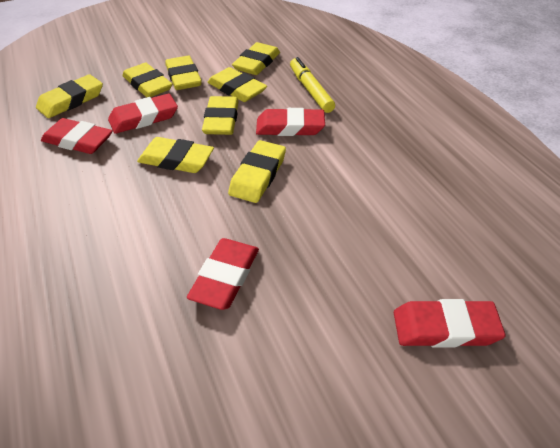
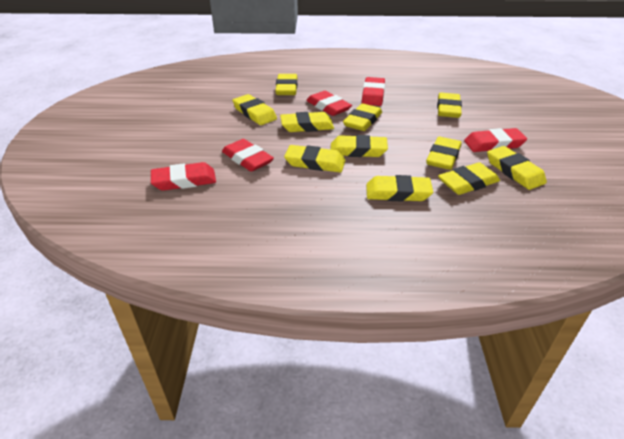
yellow eraser: [36,74,103,118] [122,63,172,97] [137,137,214,173] [165,56,202,90] [202,96,239,135] [207,67,267,102] [228,140,286,203] [232,42,280,75] = 8 -> [232,94,277,125] [275,74,297,95] [280,112,334,132] [284,145,346,173] [330,135,388,157] [343,103,382,131] [366,175,433,201] [426,137,462,170] [437,93,462,118] [438,162,500,195] [487,146,547,190] = 11
yellow marker: [290,57,335,113] = 1 -> none = 0

